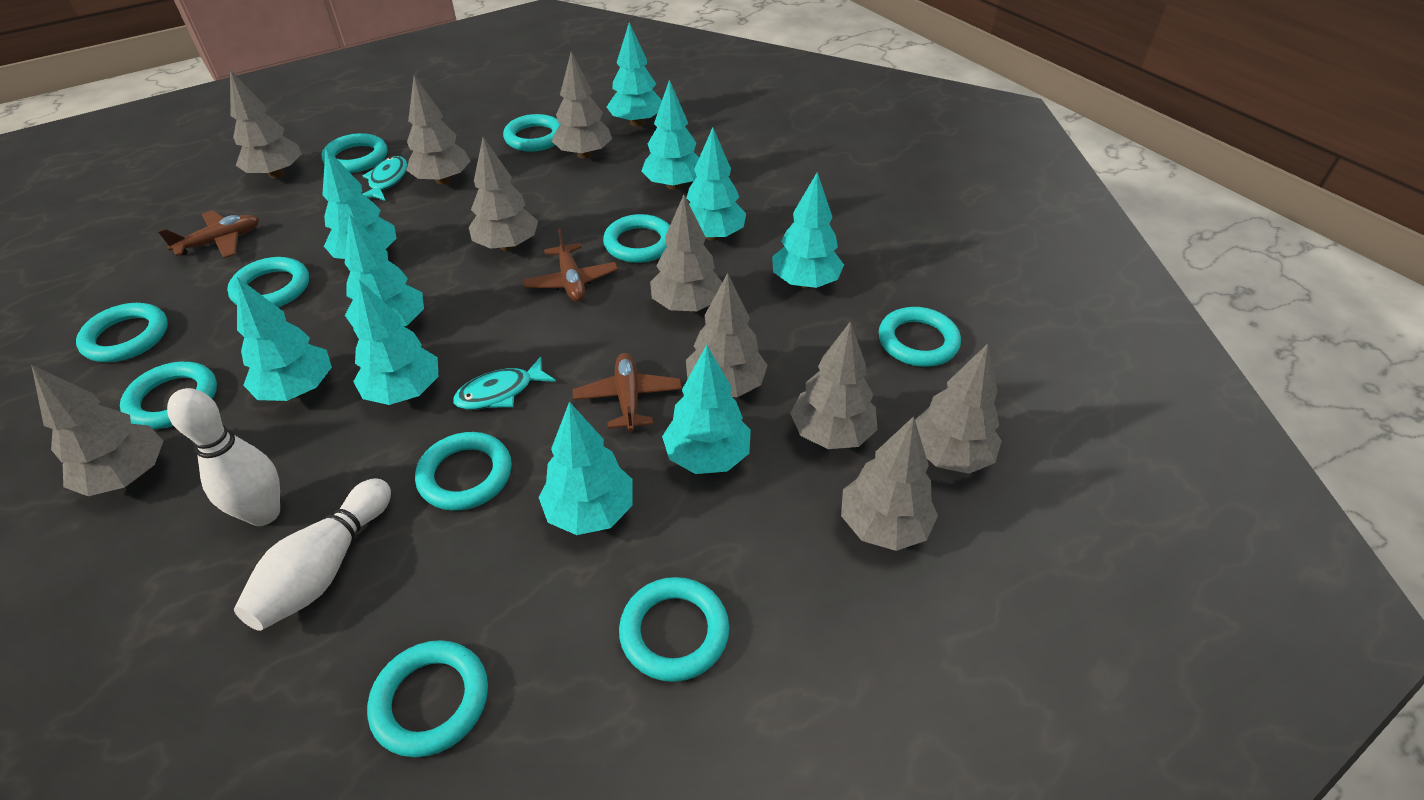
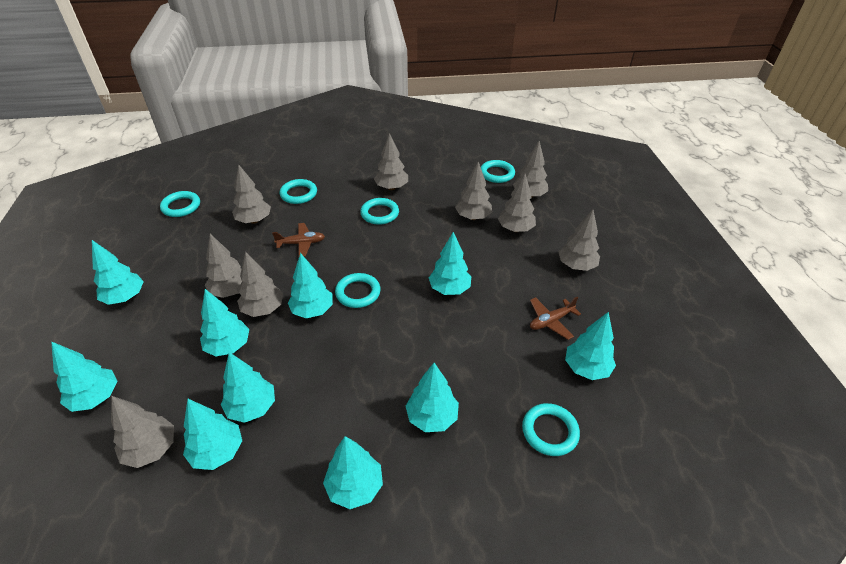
brown plane: [158,210,259,258] [523,228,618,302] [573,353,682,432] = 3 -> [272,223,325,257] [530,297,581,340] = 2
grey tree: [31,365,163,496] [230,70,302,179] [406,76,470,185] [469,137,538,251] [552,52,612,159] [650,195,722,312] [686,273,768,397] [790,321,878,449] [841,416,938,551] [915,344,1002,474] = 10 -> [111,396,174,468] [205,234,242,298] [232,164,271,224] [237,251,283,317] [374,133,408,190] [455,162,492,220] [498,174,536,232] [513,141,548,198] [558,209,600,271] = 9
turquoise fish: [363,156,408,201] [453,357,556,410] = 2 -> none = 0
turquoise ring: [76,303,168,362] [120,362,217,429] [227,257,309,307] [322,133,387,173] [367,640,488,757] [415,432,512,511] [503,114,561,152] [603,214,670,263] [619,577,729,682] [879,307,961,367] = 10 -> [160,191,200,217] [280,179,317,204] [335,273,381,308] [360,198,399,225] [481,160,515,183] [522,403,580,456] = 6
white bowling pin: [167,388,280,526] [234,478,391,631] = 2 -> none = 0

